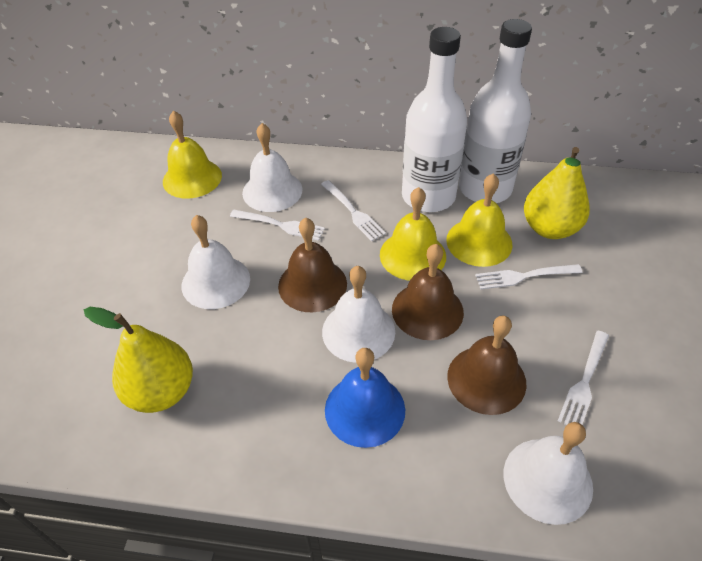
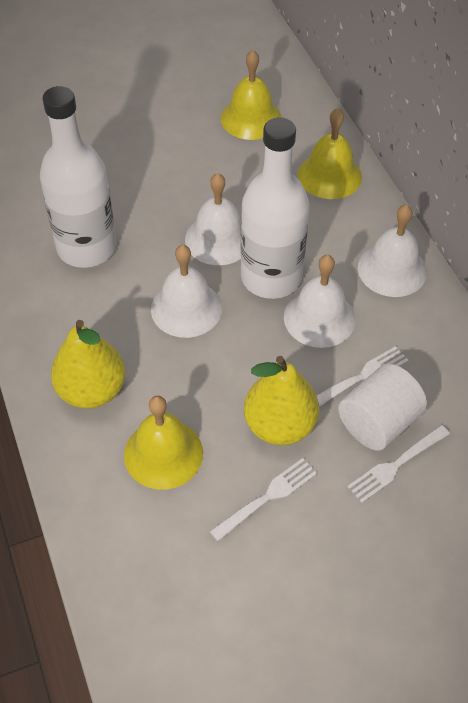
blue bell: [325,348,405,448] = 1 -> none = 0
brown bell: [278,218,347,313] [392,244,464,340] [447,316,526,415] = 3 -> none = 0
white cylinder: none = 0 -> [338,364,427,451] = 1
white fork: [230,210,325,241] [321,180,386,241] [475,264,582,290] [558,331,609,425] = 4 -> [209,458,317,541] [316,346,408,407] [347,425,450,503] = 3

